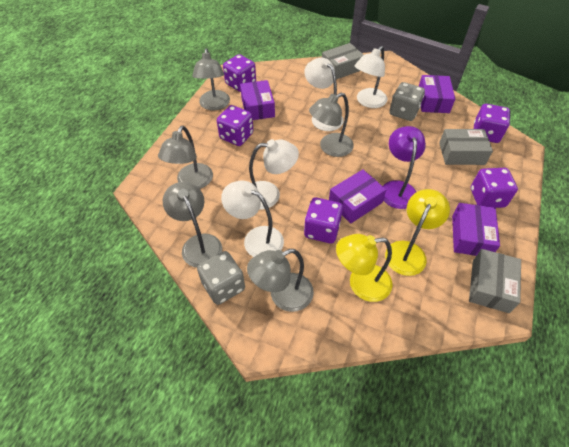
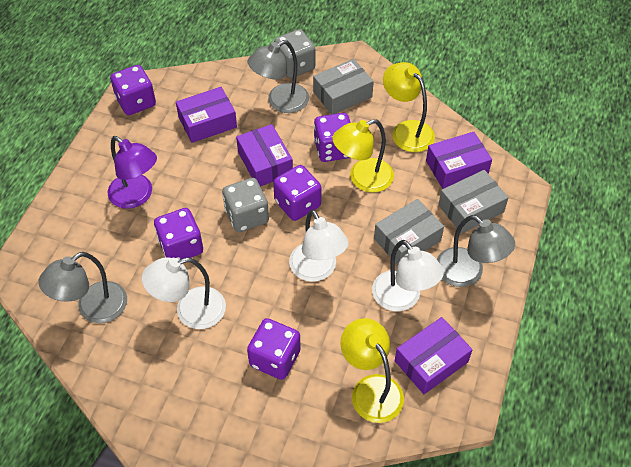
grey lamp: [158,126,213,189] [163,182,222,268] [192,48,230,110] [247,249,314,312] [309,93,354,157] = 5 -> [38,252,127,323] [248,40,309,113] [437,215,515,287] = 3
white lamp: [221,181,284,257] [249,139,299,209] [304,58,344,131] [355,46,388,108] = 4 -> [141,257,226,329] [289,210,349,282] [372,240,444,311] = 3
yellow lamp: [336,234,392,302] [385,189,450,276] = 2 -> [332,119,394,192] [341,318,404,423] [383,62,435,152] = 3

